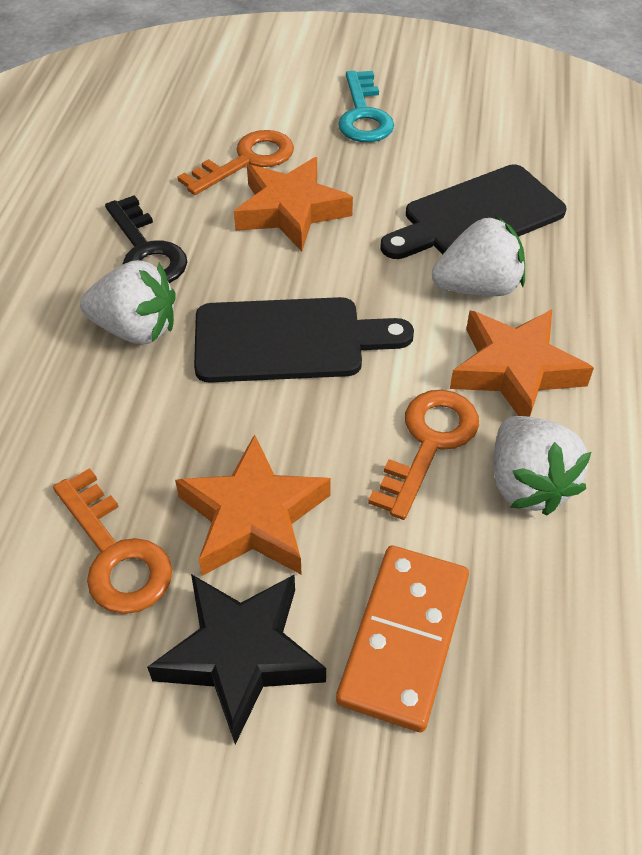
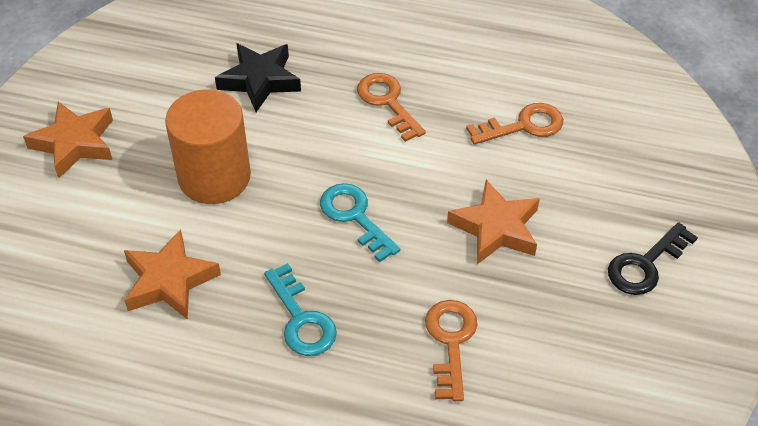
black cutting board: [194,297,414,383] [380,164,566,259] = 2 -> none = 0
orange cylinder: none = 0 -> [165,89,251,204] = 1
orange domino: [336,546,469,732] = 1 -> none = 0
turquoise key: [338,71,394,142] = 1 -> [264,263,337,356] [320,183,400,262] = 2
white strawberry: [80,260,176,344] [432,216,525,296] [493,416,591,516] = 3 -> none = 0

